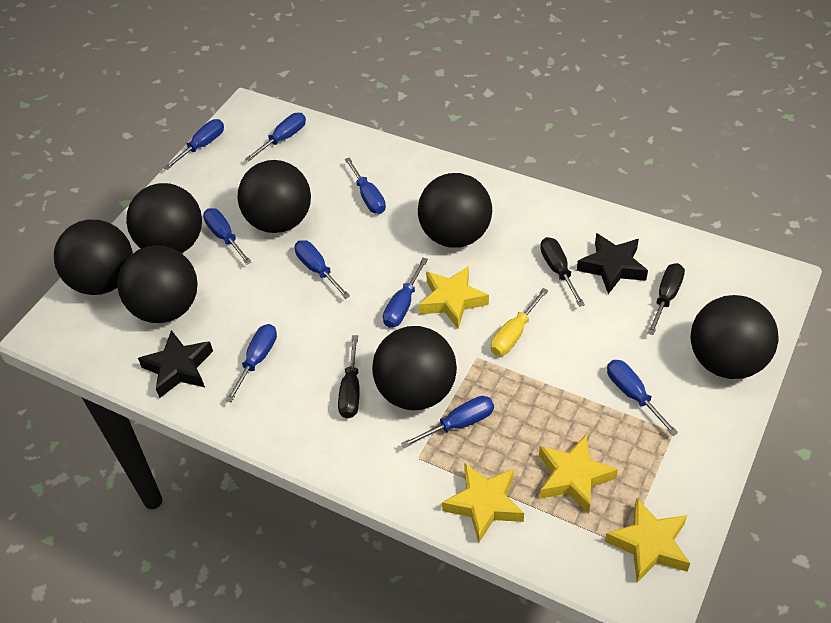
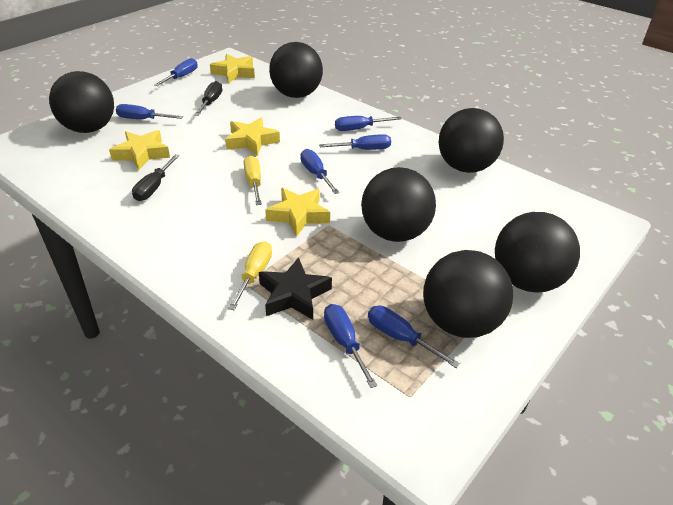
black ball: [54,220,133,295] [117,245,198,323] [126,183,202,253] [237,160,311,233] [372,326,457,410] [418,173,492,248] [690,295,779,379] = 7 -> [49,71,114,133] [269,42,323,98] [361,167,436,242] [423,250,513,338] [439,108,504,173] [495,212,580,293] = 6
black screwdriver: [338,335,360,418] [540,237,585,307] [647,263,685,335] = 3 -> [132,154,180,201] [195,81,222,116] = 2
black star: [138,330,213,398] [577,233,648,294] = 2 -> [259,257,332,320] = 1
blue screwdriver: [163,119,224,170] [203,208,251,265] [226,324,277,402] [245,113,306,161] [294,240,350,299] [345,158,386,214] [383,258,428,328] [401,396,494,448] [607,360,678,436] = 9 -> [116,104,183,119] [154,58,197,86] [301,149,339,194] [319,134,391,150] [324,304,377,388] [335,116,401,131] [368,306,460,368] = 7
yellow screwdriver: [491,288,548,356] = 1 -> [228,241,272,310] [244,156,262,205] = 2

